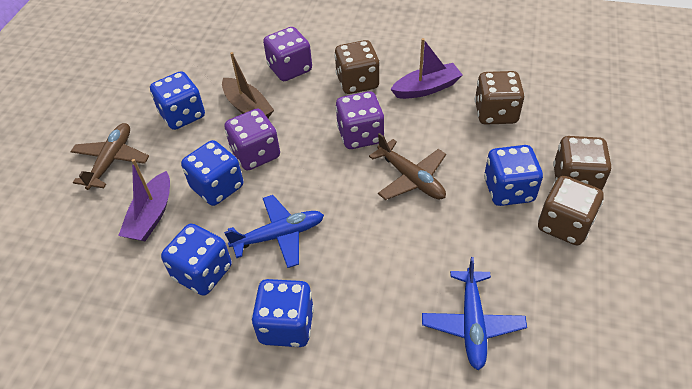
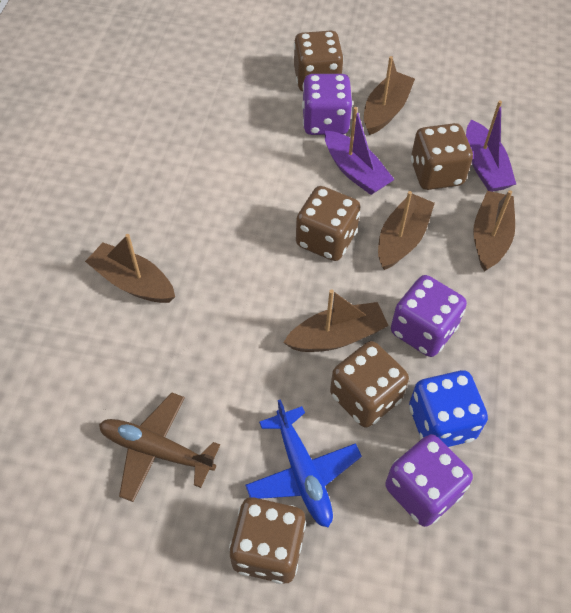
blue dice: [150,71,205,130] [161,224,232,296] [181,140,243,206] [251,279,314,347] [484,145,543,206] = 5 -> [409,370,488,447] = 1
blue plane: [224,195,324,268] [422,257,527,370] = 2 -> [245,399,362,528] = 1
brown boat: [222,52,274,118] = 1 -> [85,234,175,303] [283,289,389,352] [364,56,415,135] [378,191,435,270] [473,190,515,272] = 5
brown dice: [334,40,380,94] [475,71,525,125] [538,176,604,245] [553,136,611,190] = 4 -> [229,497,306,584] [294,31,344,91] [296,186,361,261] [330,341,409,428] [411,123,473,190] = 5
brown plane: [70,123,149,190] [369,133,446,200] = 2 -> [99,393,220,502] = 1

